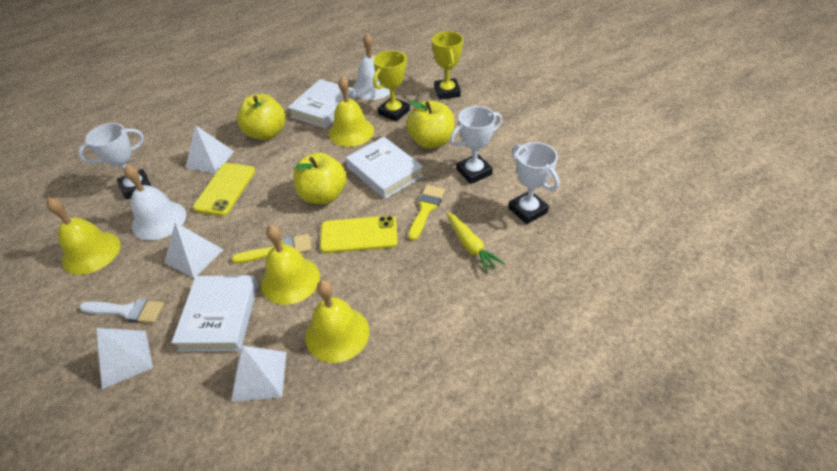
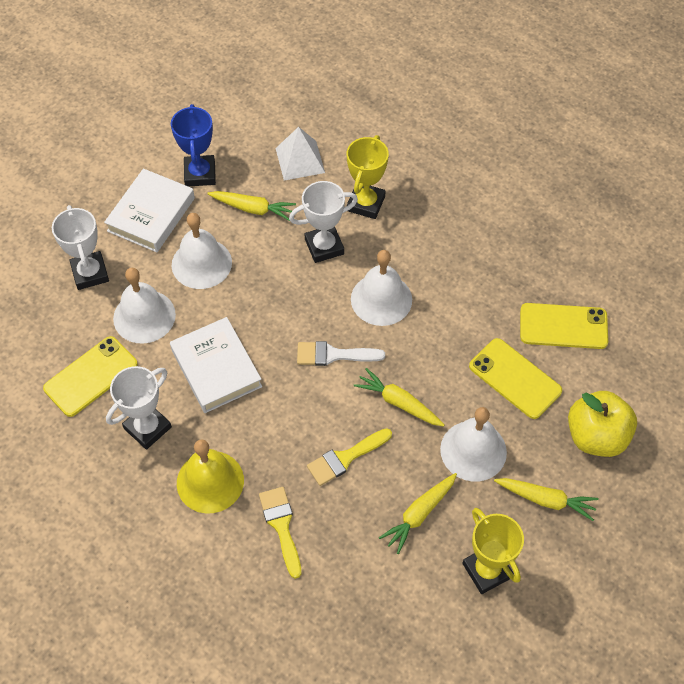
blue trophy: none = 0 -> [171,104,216,187] = 1
white bell: [124,164,186,240] [353,33,390,100] = 2 -> [113,268,176,344] [172,213,232,289] [351,250,412,326] [440,407,507,482] = 4
white book: [171,275,258,352] [288,79,356,128] [346,137,424,199] = 3 -> [104,169,195,252] [170,317,262,413] = 2
white pyramid: [96,328,153,389] [164,222,223,278] [186,125,234,174] [231,346,287,402] = 4 -> [276,127,325,181] = 1
yellow apple: [237,94,286,140] [293,152,347,204] [406,100,455,149] = 3 -> [568,391,637,457] = 1
yellow bell: [47,198,120,275] [261,225,320,305] [305,280,369,363] [329,76,374,147] = 4 -> [177,439,244,514] = 1
yellow carrot: [447,212,505,273] = 1 -> [207,191,296,221] [354,368,445,426] [379,473,457,554] [494,478,599,521] = 4
yellow phone: [193,163,255,216] [320,216,398,253] = 2 -> [43,336,138,417] [469,338,562,419] [520,303,608,349] = 3

